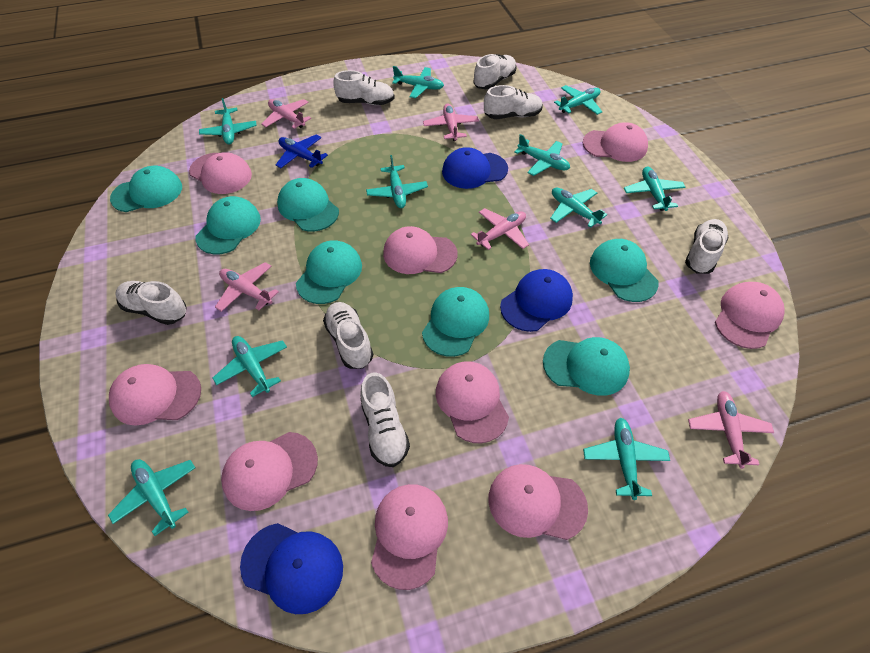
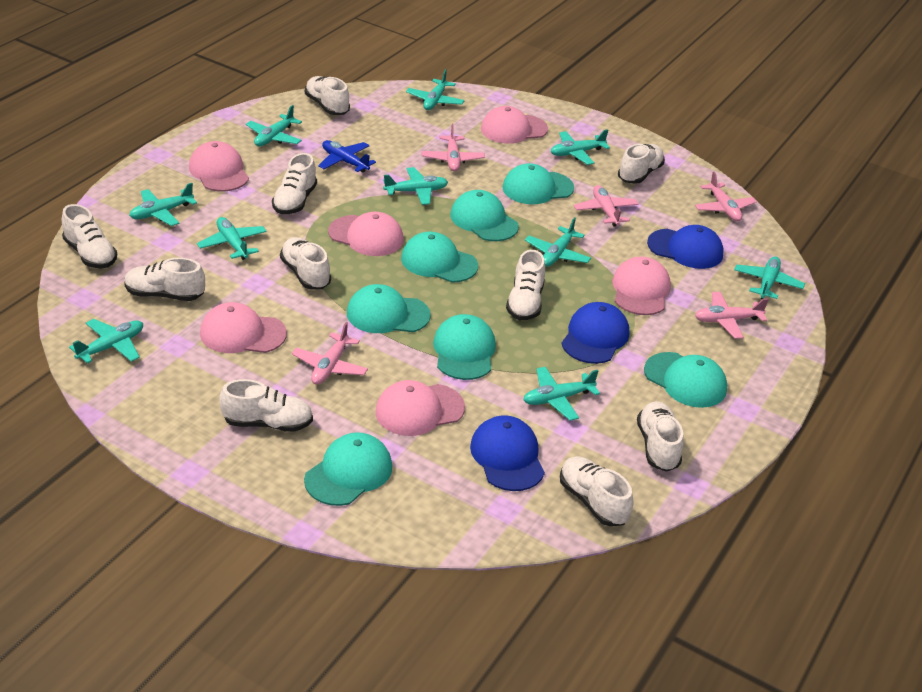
pink cap: [109,364,201,426] [189,152,252,194] [221,432,318,511] [371,484,448,590] [383,226,458,274] [436,361,509,444] [489,464,588,540] [583,122,648,162] [715,282,785,349] = 9 -> [189,141,249,192] [200,302,287,353] [328,212,404,256] [375,380,465,436] [481,106,548,144] [612,257,671,315] = 6
white shoe: [116,281,187,325] [323,302,373,369] [333,70,395,105] [360,372,410,467] [473,54,516,89] [484,85,543,119] [685,219,729,274] = 7 -> [62,204,117,268] [124,258,205,301] [219,379,313,432] [272,153,317,214] [280,237,331,289] [305,76,350,115] [506,250,545,320] [560,456,633,526] [618,144,665,184] [637,401,684,472] = 10

